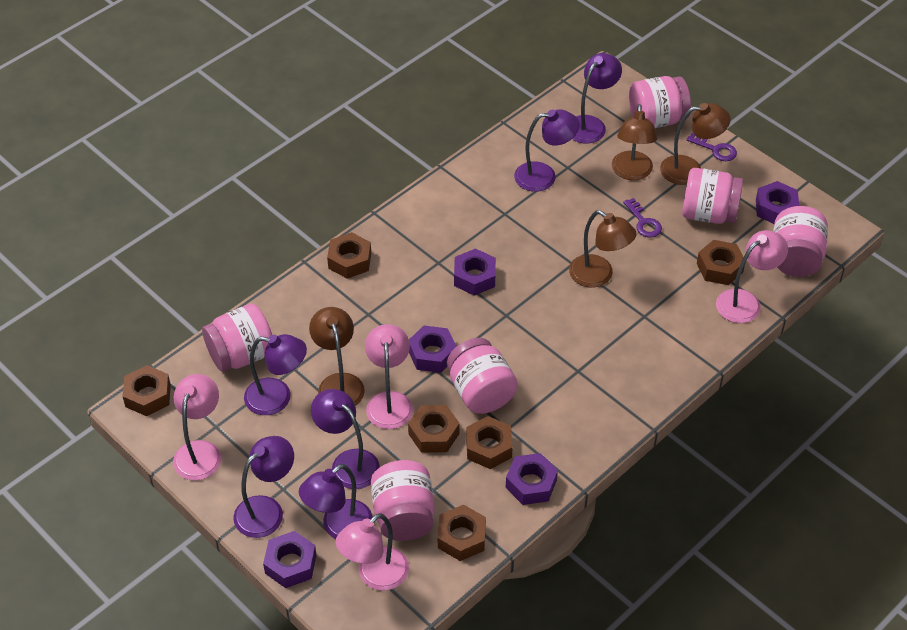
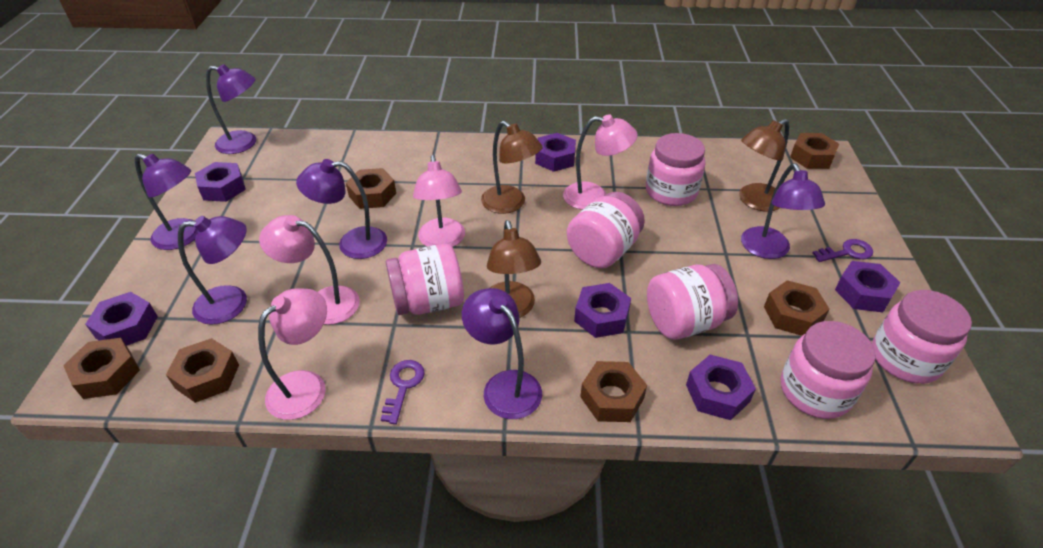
brown lamp: [309,307,365,406] [569,210,637,287] [612,104,658,180] [660,103,731,185] = 4 -> [481,121,543,214] [487,220,541,318] [739,119,789,212] = 3
purple nut: [263,531,316,588] [409,326,457,373] [454,248,496,296] [506,453,558,505] [756,181,799,224] = 5 -> [85,292,158,346] [195,162,246,202] [535,133,576,172] [574,283,631,338] [686,355,756,420] [835,261,901,312] = 6

